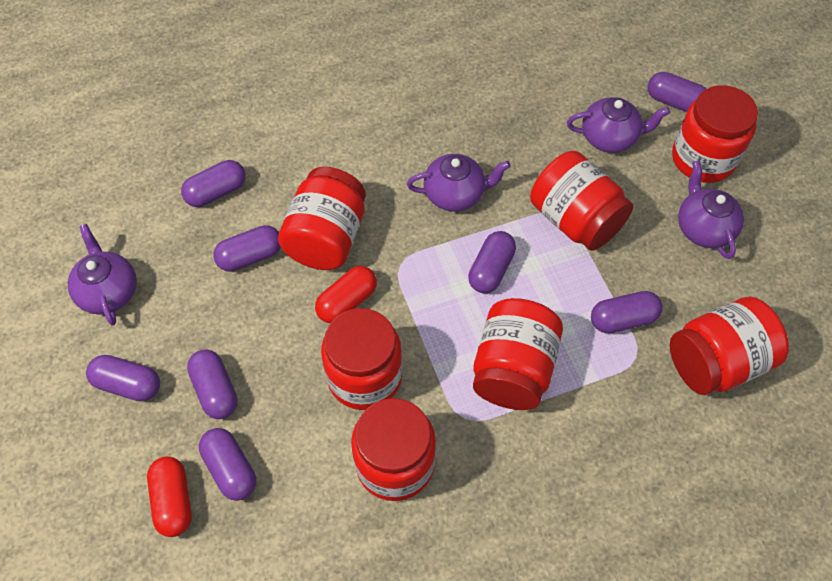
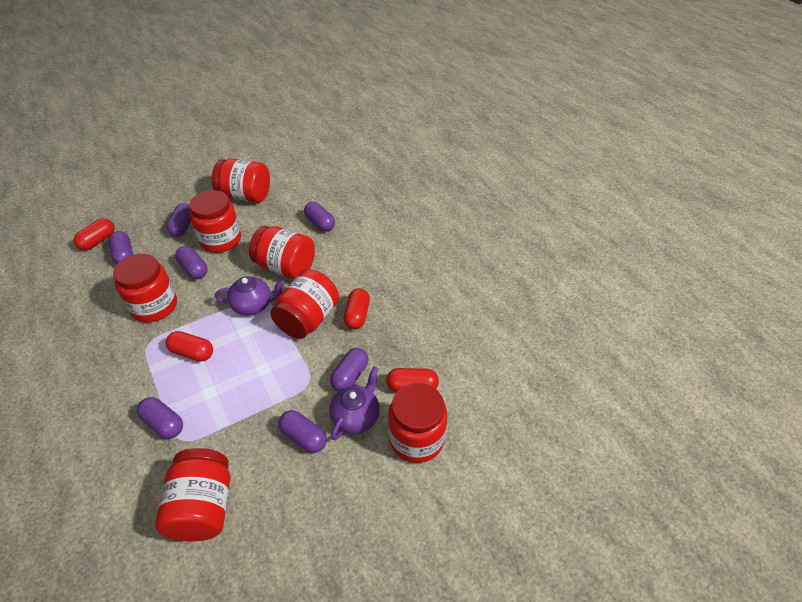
purple capsule: [86,355,160,401] [181,160,246,207] [187,350,238,419] [199,428,256,501] [213,225,281,272] [468,231,516,294] [591,291,662,333] [648,72,706,112] = 8 -> [108,231,133,264] [137,397,183,439] [166,203,191,237] [175,246,207,279] [278,410,327,453] [304,202,335,232] [330,348,368,391] = 7
purple teapot: [68,224,137,326] [407,154,511,212] [567,97,670,153] [678,161,744,259] = 4 -> [215,276,285,315] [329,367,380,440] = 2
red capsule: [147,456,192,537] [315,266,377,323] = 2 -> [73,218,115,250] [165,331,213,362] [344,288,370,329] [386,368,439,392] = 4

